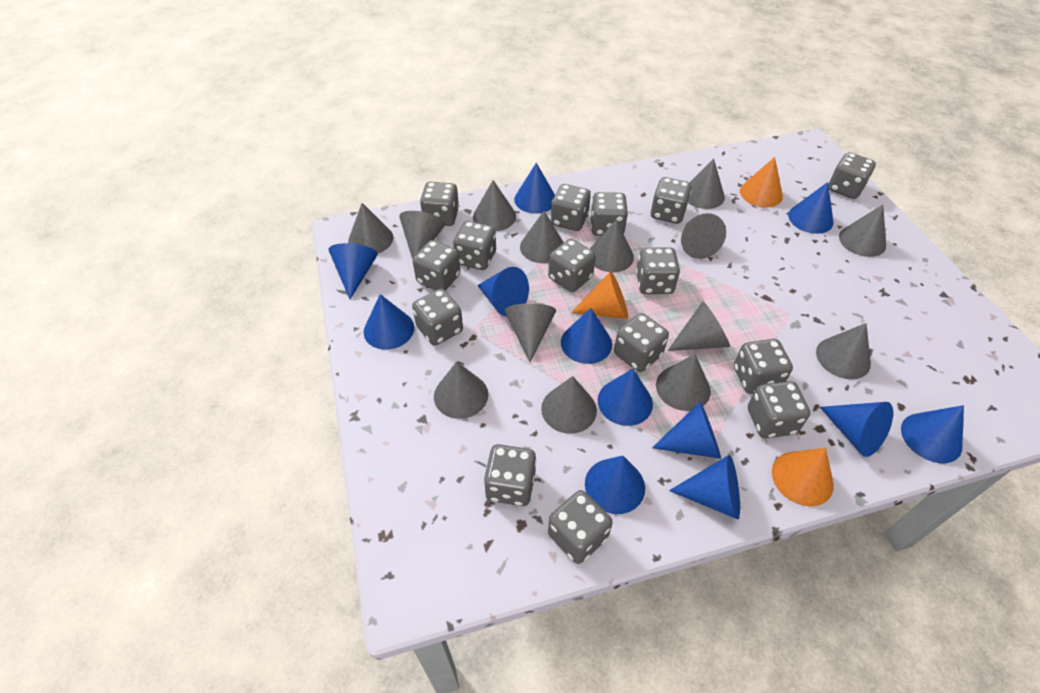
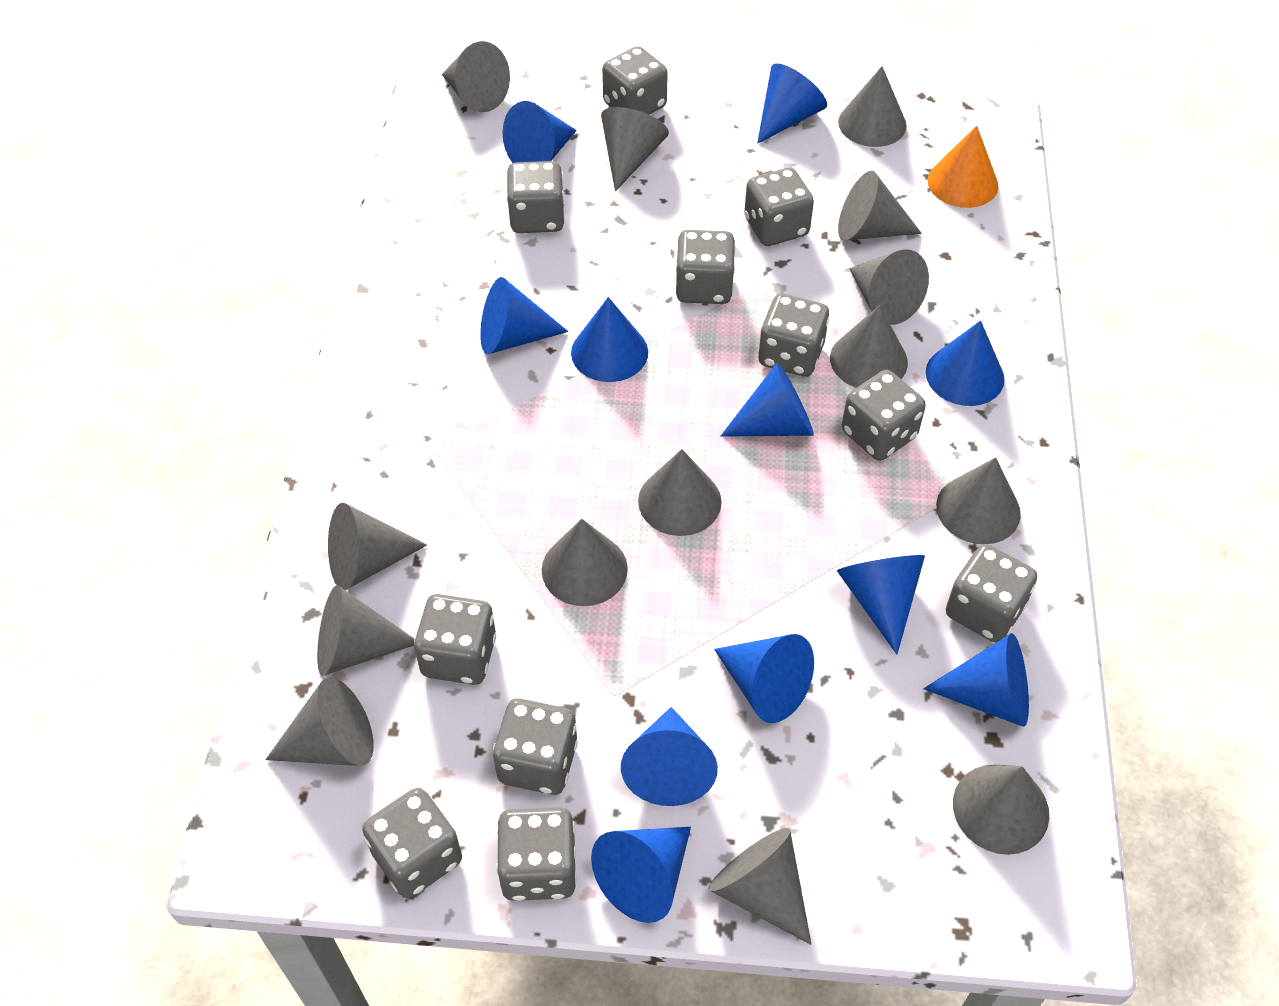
blue cone: [328,243,378,299] [364,294,414,350] [477,267,529,317] [514,163,555,213] [561,308,612,364] [585,455,645,514] [598,369,653,426] [652,402,721,459] [669,455,740,519] [788,182,833,234] [820,402,893,457] [901,405,964,463] = 12 -> [480,277,568,354] [503,101,577,163] [571,297,648,382] [591,827,691,923] [621,707,718,806] [714,634,814,723] [721,362,814,437] [757,64,827,144] [837,555,925,654] [923,633,1029,727] [926,320,1005,406] = 11
grey dice: [412,289,463,346] [413,240,461,291] [420,182,459,226] [453,221,496,270] [484,444,536,506] [548,239,596,292] [548,490,613,564] [551,184,591,231] [590,192,628,236] [614,313,669,372] [636,247,680,294] [651,177,692,224] [734,339,793,394] [748,381,810,438] [828,152,876,199] = 15 -> [362,788,462,898] [414,594,496,685] [493,698,578,795] [496,807,577,901] [507,161,565,233] [602,46,668,115] [676,230,736,304] [744,168,814,246] [758,293,829,377] [842,370,926,461] [946,544,1037,642] = 11
orange cone: [571,271,628,319] [740,157,783,207] [772,448,834,506] = 3 -> [927,126,999,208] = 1

